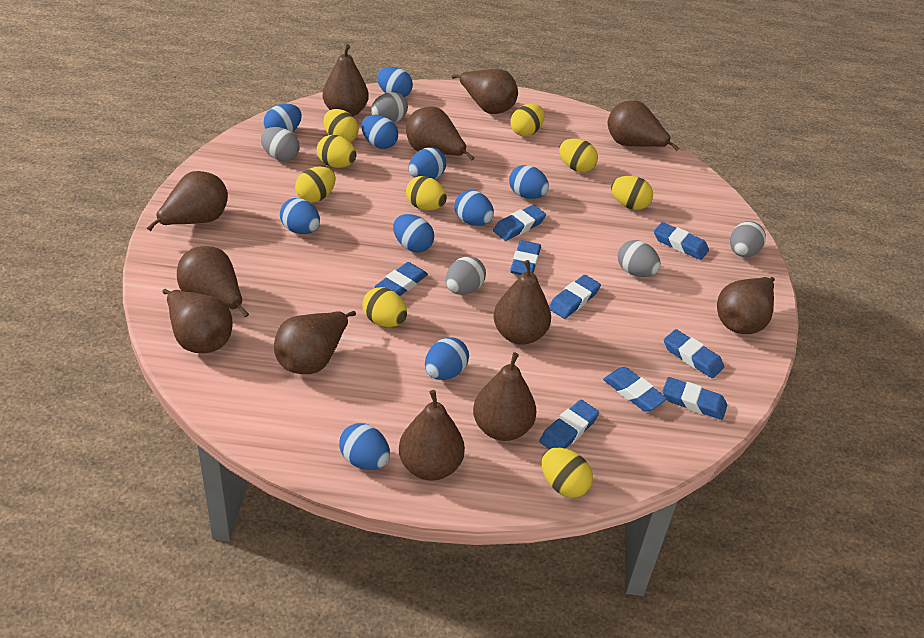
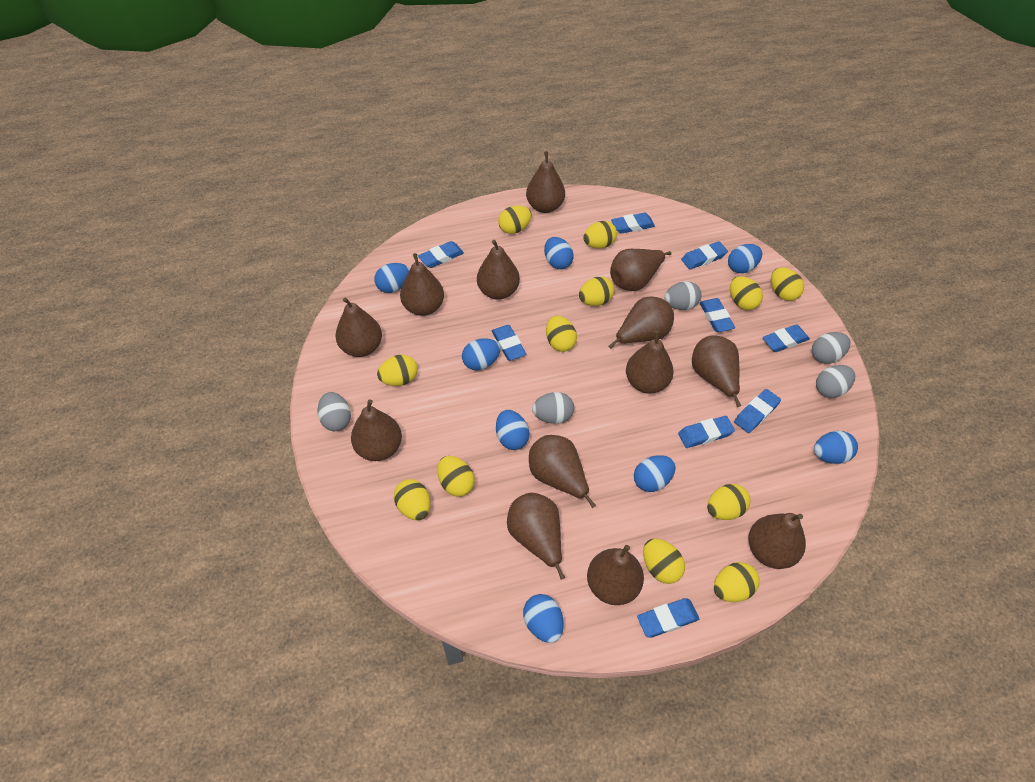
blue egg: [264,104,302,132] [280,198,320,234] [339,423,390,470] [362,115,398,149] [377,67,413,97] [393,214,434,253] [409,147,446,179] [425,337,469,380] [455,190,494,226] [509,165,549,199] = 10 -> [374,263,410,293] [462,338,500,370] [496,410,529,450] [523,594,564,643] [544,237,574,269] [634,455,676,492] [728,244,762,273] [814,431,858,464] = 8
brown pear: [147,171,228,231] [162,289,232,353] [177,246,249,317] [274,311,356,374] [323,44,369,116] [399,390,465,481] [406,107,474,161] [451,69,518,114] [473,352,537,441] [493,260,551,345] [607,100,680,151] [717,277,775,334] = 12 -> [336,297,382,357] [351,400,402,461] [400,253,444,316] [477,240,520,300] [507,493,565,580] [526,151,565,213] [529,435,596,508] [587,545,644,605] [609,296,674,349] [610,249,672,291] [626,331,674,394] [692,335,741,407] [749,513,806,569] = 13
yellow egg: [295,166,336,203] [317,135,356,168] [323,109,359,142] [363,287,407,327] [406,176,447,210] [510,104,544,136] [541,448,593,498] [559,138,598,172] [611,176,653,210] = 9 -> [377,355,418,386] [394,479,431,520] [437,456,475,497] [498,206,531,234] [546,316,577,352] [579,277,614,306] [584,221,617,248] [643,539,685,584] [707,484,751,520] [714,562,760,602] [730,276,763,310] [771,267,804,301] = 12

